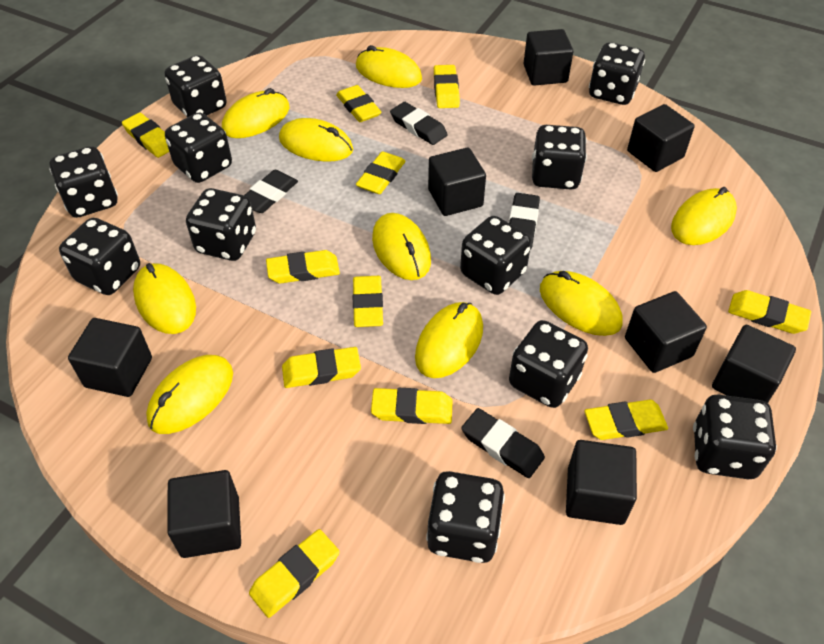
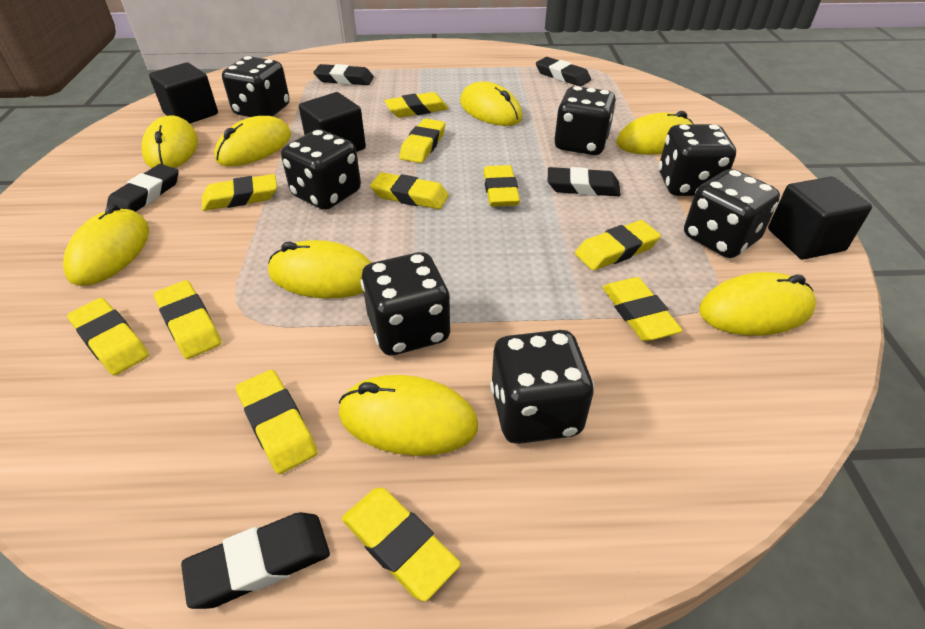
black cube: [68,318,152,397] [167,470,241,558] [428,148,486,216] [523,29,573,86] [566,440,637,525] [625,291,707,373] [627,104,695,172] [712,325,796,403] = 8 -> [149,62,218,123] [299,92,366,152] [768,177,872,260] = 3
black dice: [49,146,118,218] [59,218,140,295] [165,55,227,117] [165,112,232,183] [186,188,256,261] [426,471,505,563] [460,216,531,295] [509,320,588,408] [532,125,587,189] [589,42,645,105] [693,394,777,479] = 11 -> [222,56,290,117] [281,129,361,210] [361,252,451,356] [490,330,594,444] [554,86,616,155] [658,124,736,196] [684,169,780,258] = 7
black eraser: [244,170,298,213] [390,102,448,145] [461,408,545,478] [509,193,540,250] = 4 -> [106,164,179,212] [181,512,330,609] [313,64,374,85] [536,57,591,87] [548,167,621,196] = 5
yellow mouse: [133,263,196,334] [146,355,233,434] [222,88,289,138] [279,118,353,161] [356,45,422,88] [372,213,431,280] [415,302,483,378] [540,271,622,336] [671,187,737,245] = 9 -> [63,204,149,286] [141,115,198,168] [214,116,291,166] [268,240,372,299] [339,375,478,456] [460,81,523,126] [616,111,694,155] [699,272,816,336] = 8

